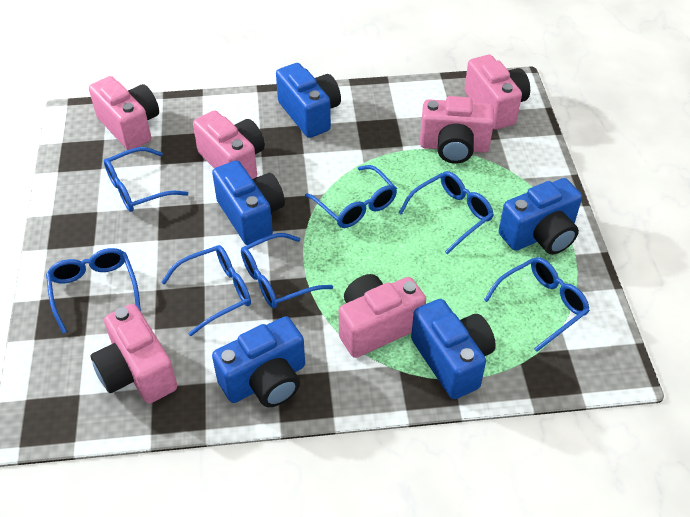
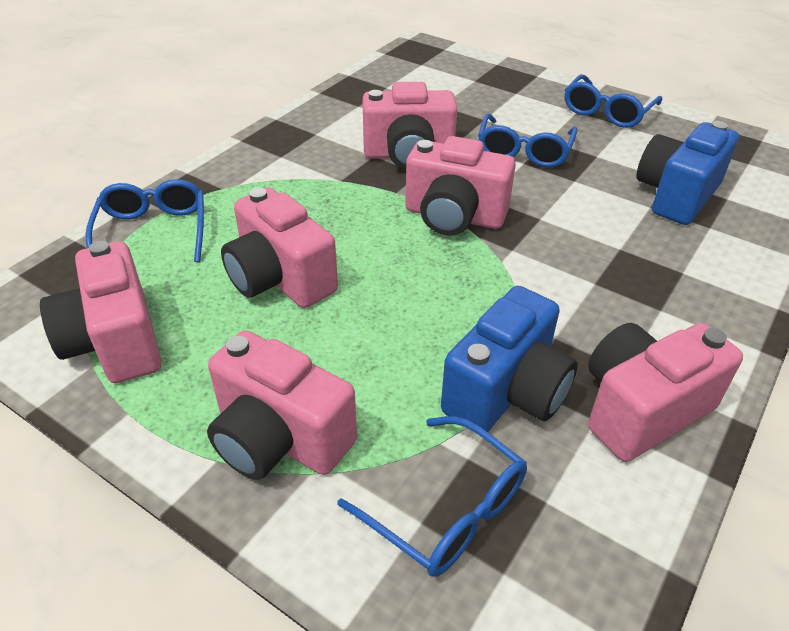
blue camera: [212,160,285,245] [212,316,305,407] [276,63,341,138] [411,299,496,399] [499,178,582,255] = 5 -> [441,286,578,432] [636,121,739,225] = 2
blue glasses: [46,248,141,333] [104,147,188,212] [161,245,251,336] [241,233,333,308] [305,165,397,228] [399,171,494,254] [484,257,590,352] = 7 -> [86,179,204,262] [338,416,527,577] [478,114,578,167] [565,74,662,128] = 4

